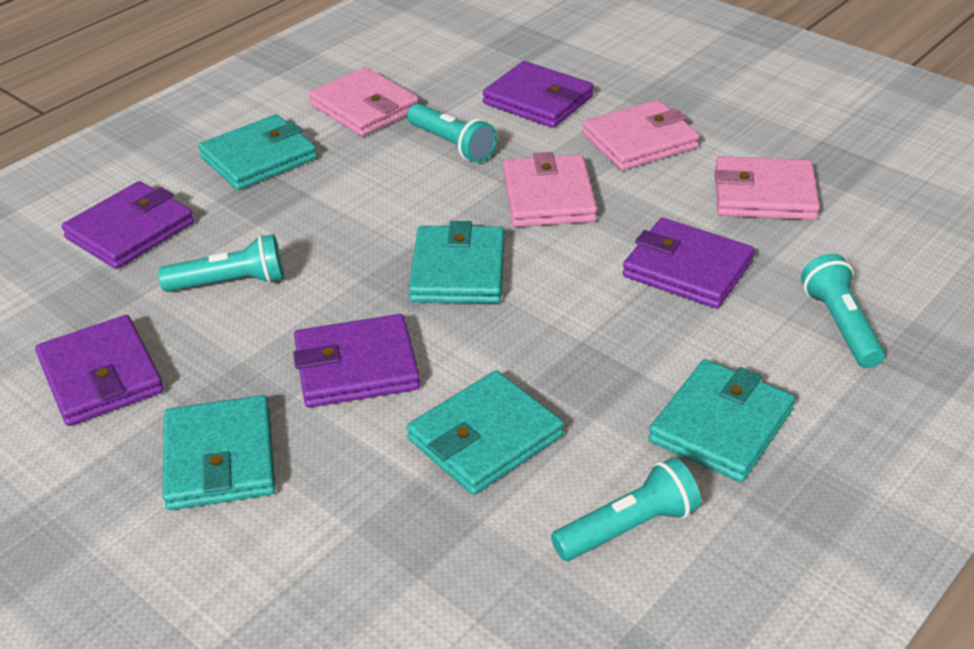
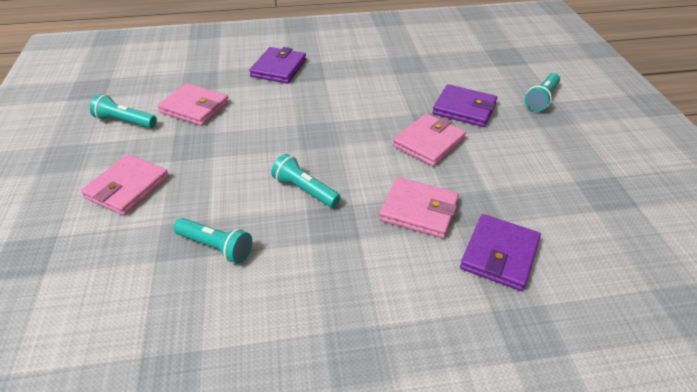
purple wallet: [35,315,164,426] [61,181,194,269] [293,314,420,408] [482,61,594,128] [623,218,754,309] = 5 -> [249,47,306,83] [432,84,497,127] [460,214,541,291] = 3
turquoise wallet: [162,395,276,510] [198,114,317,190] [407,370,564,495] [409,221,505,303] [648,359,795,482] = 5 -> none = 0

